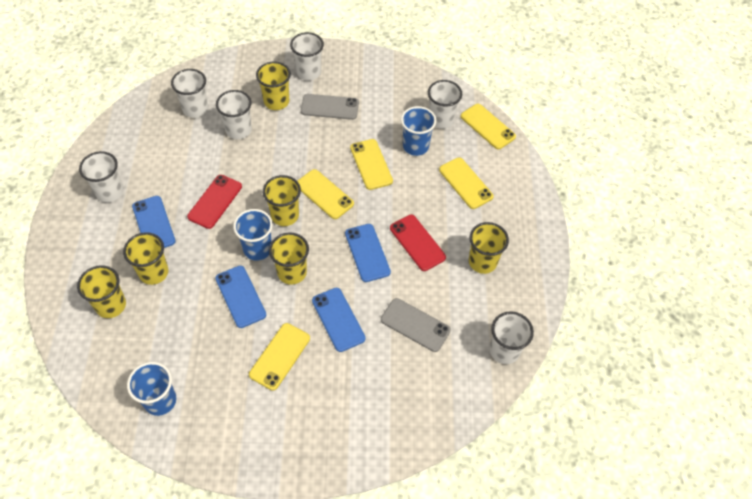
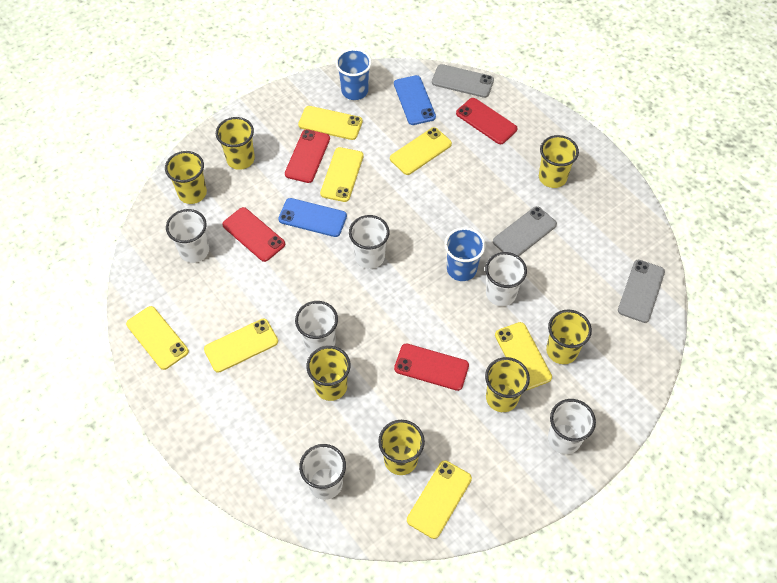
blue cup: [127,362,176,416] [233,209,273,261] [401,106,436,156] = 3 -> [335,49,372,100] [444,227,486,281] = 2
blue phone: [132,196,176,248] [215,266,266,328] [312,288,366,352] [345,224,391,282] = 4 -> [278,198,347,237] [394,75,436,125] = 2
grey phone: [301,94,359,120] [381,298,451,352] = 2 -> [432,64,494,98] [493,206,557,256] [618,260,665,323] = 3
red phone: [187,175,242,229] [390,215,446,271] = 2 -> [222,207,285,262] [285,129,330,183] [394,344,469,391] [456,98,518,144] = 4
yellow cup: [77,265,126,318] [123,232,169,285] [256,62,291,110] [263,175,301,226] [269,233,309,285] [469,222,509,274] = 6 -> [165,151,207,204] [216,117,255,170] [306,346,351,401] [378,420,425,475] [485,357,530,412] [539,135,579,188] [546,310,592,364] = 7
yellow phone: [249,323,310,391] [297,169,354,219] [350,139,393,190] [439,157,494,209] [460,104,516,149] = 5 -> [126,306,189,370] [204,319,278,373] [298,106,363,140] [320,147,364,202] [390,127,452,175] [407,460,472,539] [495,322,552,390] = 7

